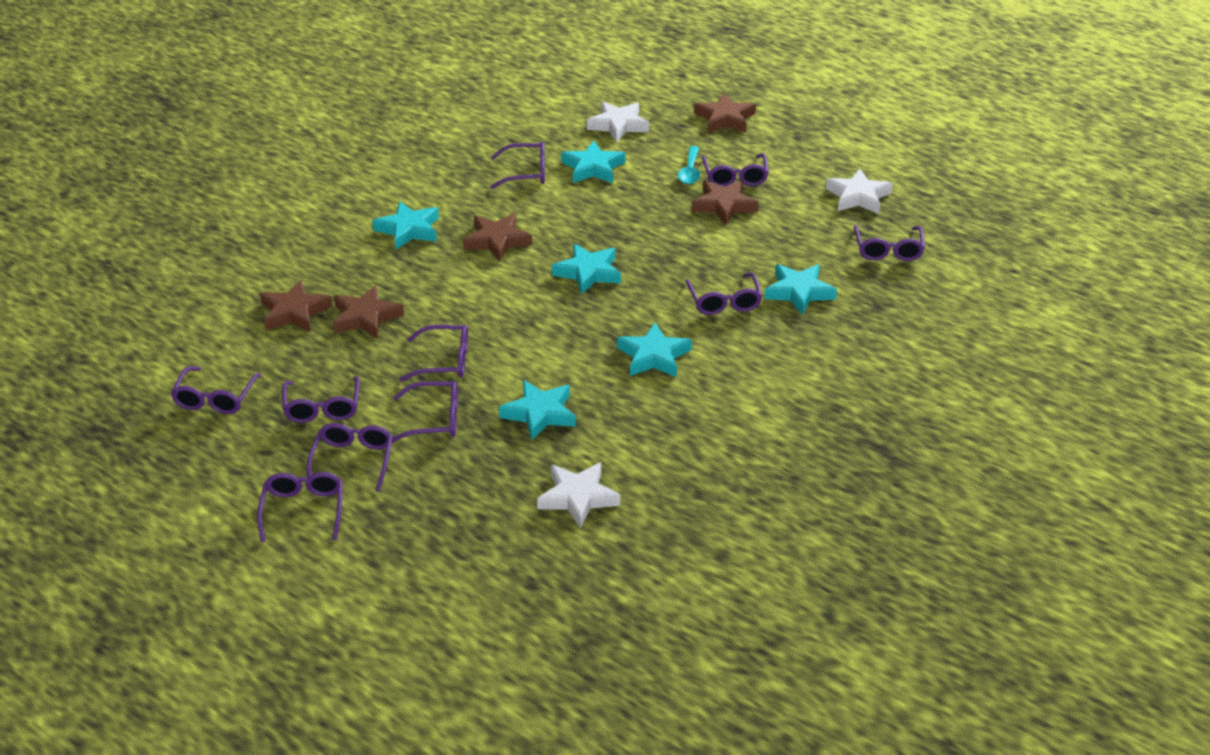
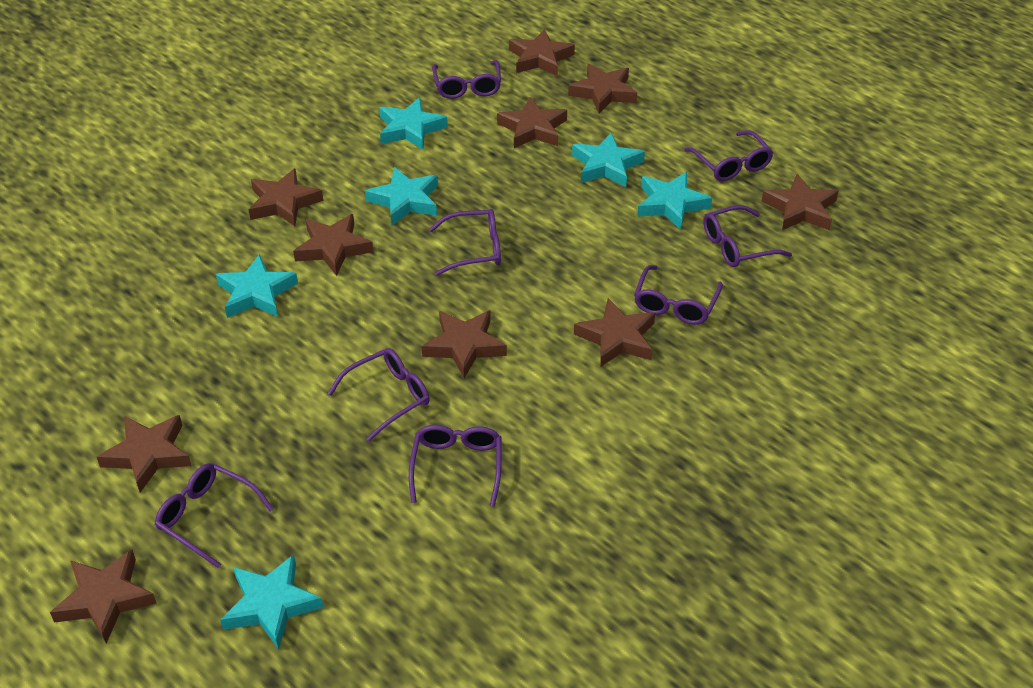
brown star: [260,280,333,332] [333,285,404,339] [463,213,532,262] [691,180,759,225] [694,93,756,133] = 5 -> [50,550,157,643] [97,415,191,492] [249,168,323,227] [293,214,373,276] [422,310,507,378] [497,97,567,148] [509,29,575,76] [568,64,637,113] [574,298,655,367] [761,174,839,230] = 10
purple glasses: [171,366,261,414] [257,472,343,542] [282,376,360,423] [307,423,393,492] [392,381,458,443] [400,325,468,381] [490,142,545,189] [685,273,762,315] [702,153,769,187] [854,225,925,261] = 10 -> [155,463,274,568] [328,348,430,441] [409,425,502,507] [429,209,501,276] [432,60,501,99] [634,265,723,325] [684,130,773,181] [703,205,792,267] = 8
turquoise spoon: [678,146,700,184] = 1 -> none = 0
white star: [537,462,620,528] [587,101,649,143] [826,169,893,214] = 3 -> none = 0

